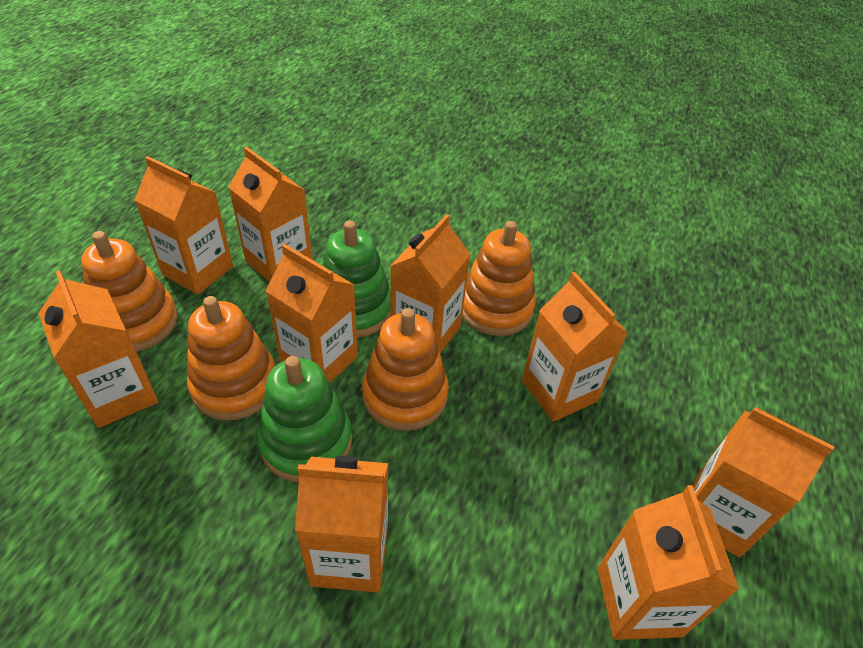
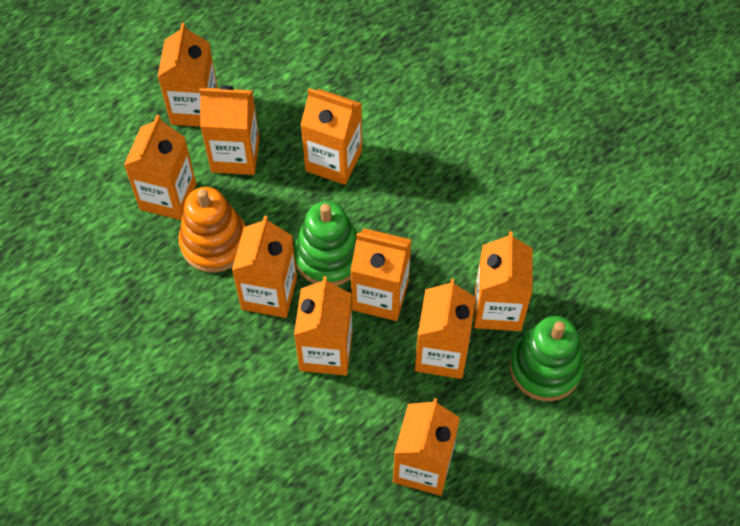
orange carton: [39,270,158,428] [135,156,233,295] [228,147,313,282] [266,244,358,383] [295,456,388,593] [390,214,471,354] [522,272,628,422] [598,485,739,640] [693,407,834,557] = 9 -> [124,115,196,220] [157,23,218,127] [199,85,260,175] [232,216,297,318] [294,276,352,376] [301,88,362,185] [350,228,411,321] [393,398,460,496] [415,279,476,379] [474,231,533,331] = 10
orange stacking toy: [81,231,178,351] [187,296,276,420] [362,308,449,431] [462,221,536,336] = 4 -> [178,187,246,273] = 1

